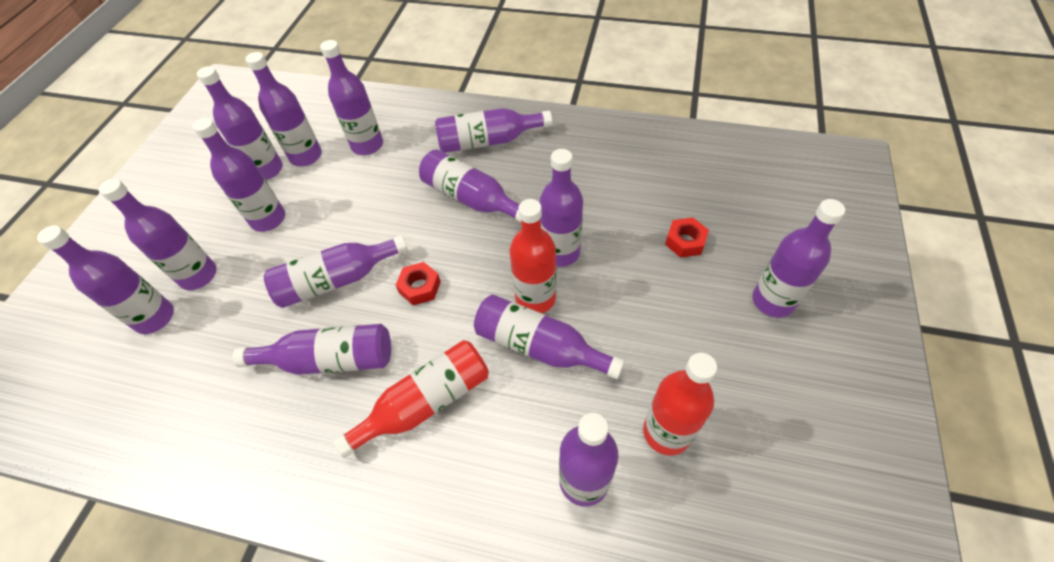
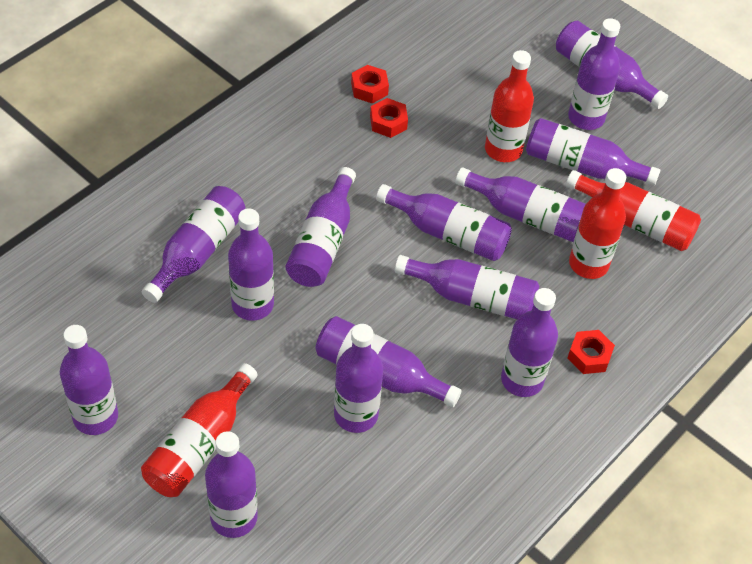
red bottle: [333,340,489,458] [510,199,556,313] [643,353,717,456] = 3 -> [141,363,258,497] [485,50,534,162] [566,170,701,251] [569,168,626,279] = 4
red nut: [396,262,441,305] [665,218,709,258] = 2 -> [351,65,389,104] [370,98,408,138] [567,330,615,374] = 3

